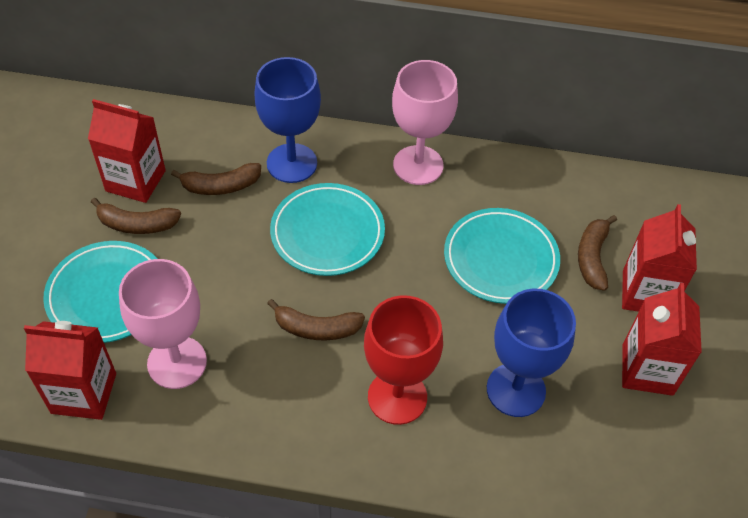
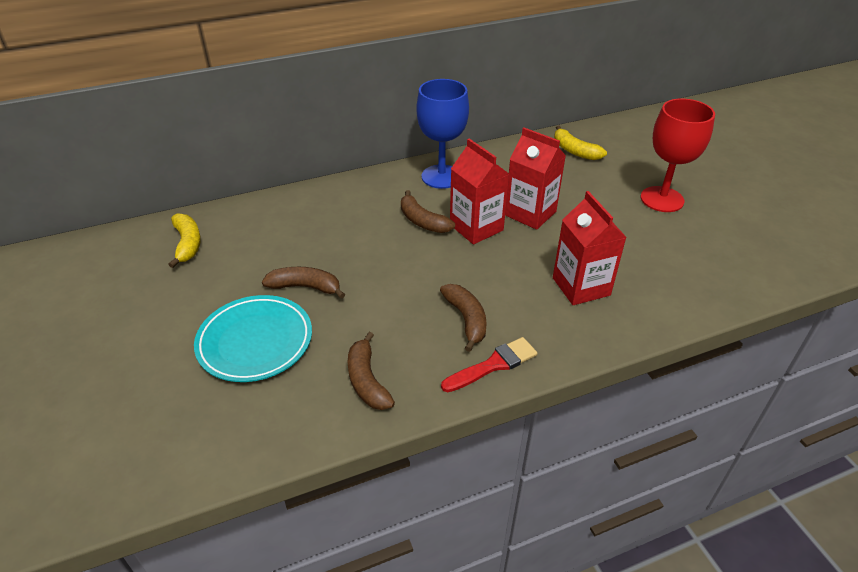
blue goblet: [254,57,321,183] [487,289,576,417] = 2 -> [416,79,469,189] = 1
pink goblet: [119,259,207,389] [392,60,458,185] = 2 -> none = 0
red brush: none = 0 -> [441,337,538,392] = 1
red carton: [24,321,116,420] [88,99,166,203] [622,204,697,312] [622,283,702,396] = 4 -> [450,138,509,244] [505,128,566,230] [553,191,627,305] = 3
turquoise plate: [43,241,157,343] [270,183,385,276] [444,208,560,304] = 3 -> [194,295,312,382] = 1
yellow banana: none = 0 -> [168,213,201,268] [554,126,607,160] = 2

